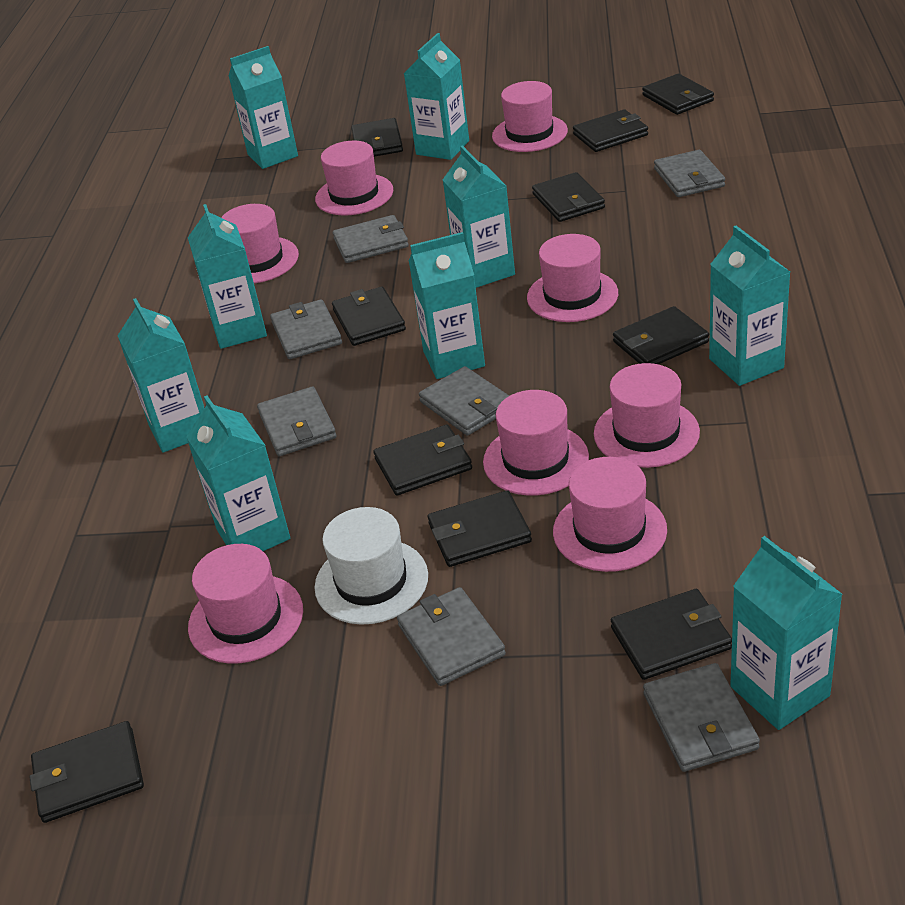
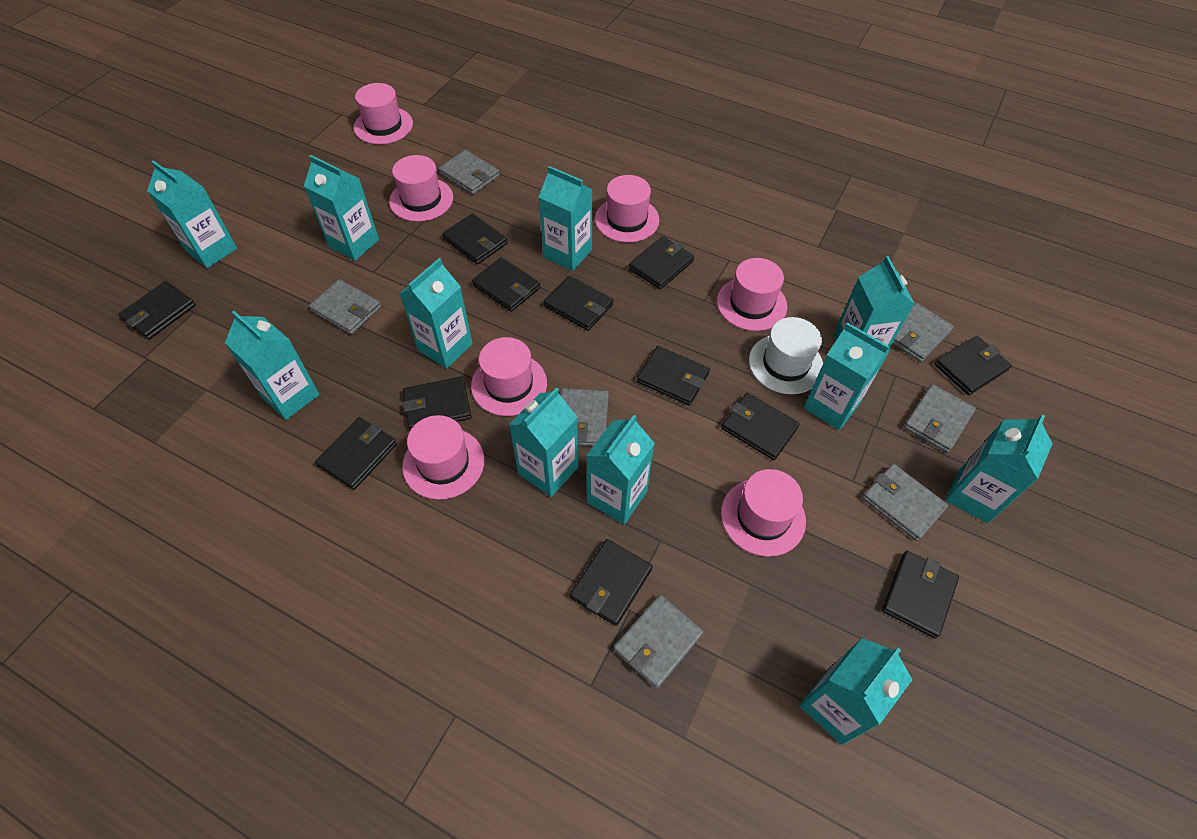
black wallet: [29,721,144,823] [332,287,406,346] [351,118,403,157] [373,424,472,496] [428,490,532,567] [532,172,605,222] [573,109,648,152] [611,589,732,680] [613,306,709,364] [642,74,714,115] = 10 -> [118,281,196,339] [315,417,397,490] [403,377,471,430] [442,213,507,264] [472,257,540,312] [544,276,613,331] [570,539,652,626] [629,236,694,289] [637,346,710,406] [721,393,800,460] [882,551,959,638] [935,336,1012,395] = 12
pink hat: [188,544,303,664] [221,204,299,284] [315,141,393,216] [483,390,589,495] [492,81,568,152] [527,234,618,322] [553,457,667,572] [594,363,700,468] = 8 -> [354,83,413,145] [389,155,453,222] [402,415,484,500] [471,337,547,416] [595,175,660,243] [717,258,787,331] [721,469,806,557] = 7
turquoise carton: [118,298,204,453] [186,396,290,551] [188,204,267,349] [229,46,298,169] [404,33,469,160] [409,232,485,379] [443,145,515,288] [709,226,790,386] [730,536,843,730] = 9 -> [147,160,237,268] [225,311,320,420] [304,155,379,261] [399,258,473,369] [509,387,578,497] [539,166,592,271] [586,415,655,525] [799,638,912,745] [804,322,890,430] [834,256,915,350] [945,415,1053,523] = 11

